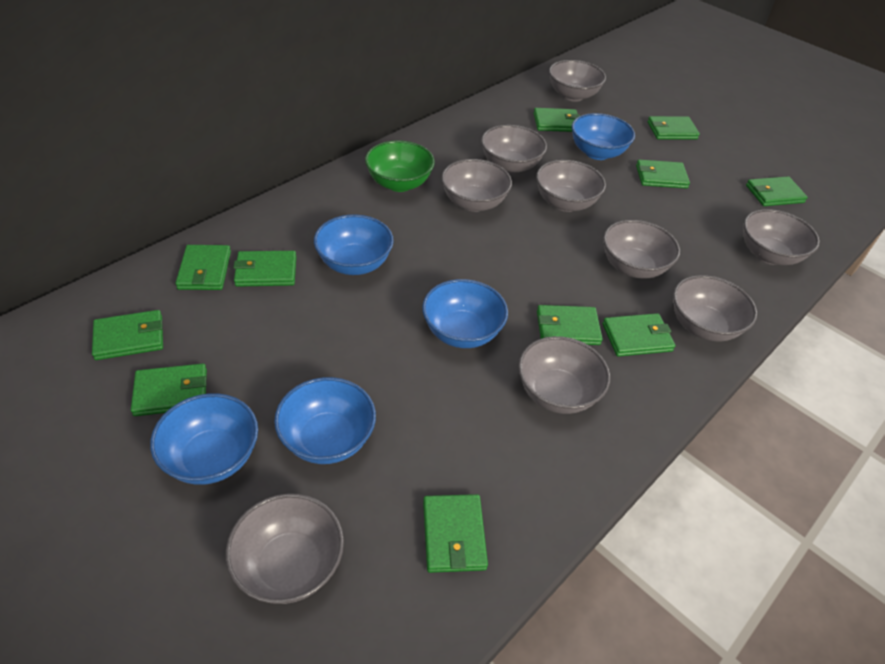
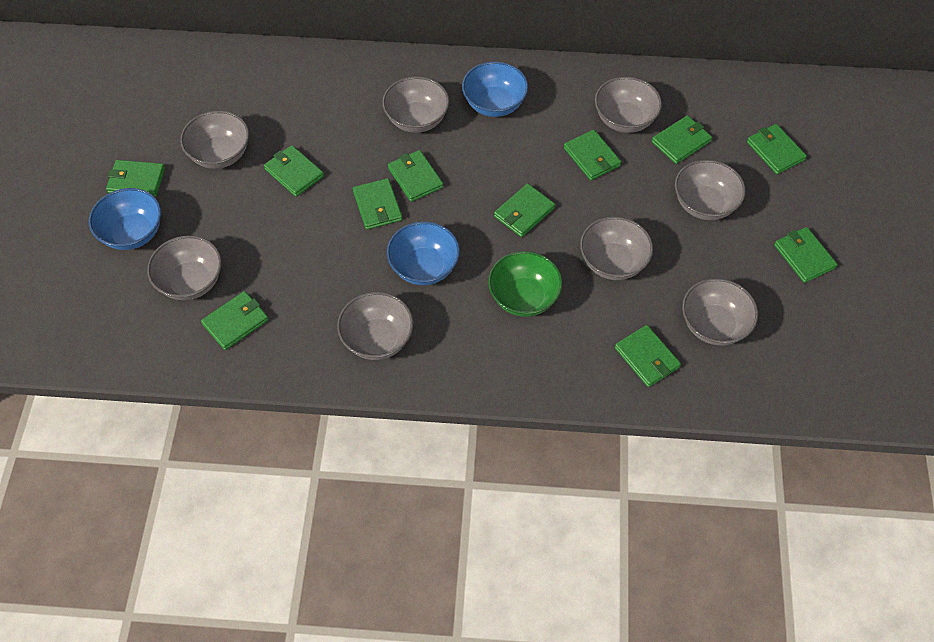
blue bowl: [150,393,258,485] [274,377,376,464] [314,214,394,275] [422,279,508,348] [572,113,635,160] = 5 -> [89,188,161,250] [387,221,460,285] [462,62,528,117] = 3
grey bowl: [226,494,344,604] [441,159,512,212] [481,125,547,174] [518,336,610,414] [536,160,606,212] [549,60,606,102] [603,220,680,279] [673,275,757,341] [744,209,820,265] = 9 -> [147,236,222,300] [180,111,249,169] [337,292,413,360] [382,76,449,133] [580,217,653,280] [595,77,662,133] [675,160,746,220] [682,278,758,346] = 8

